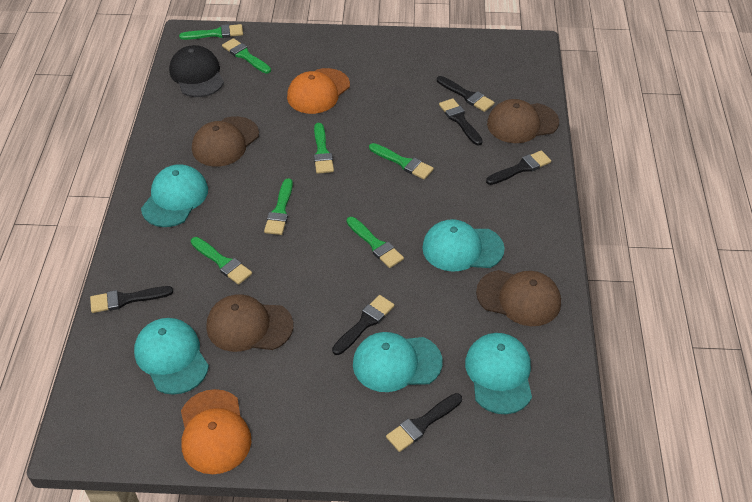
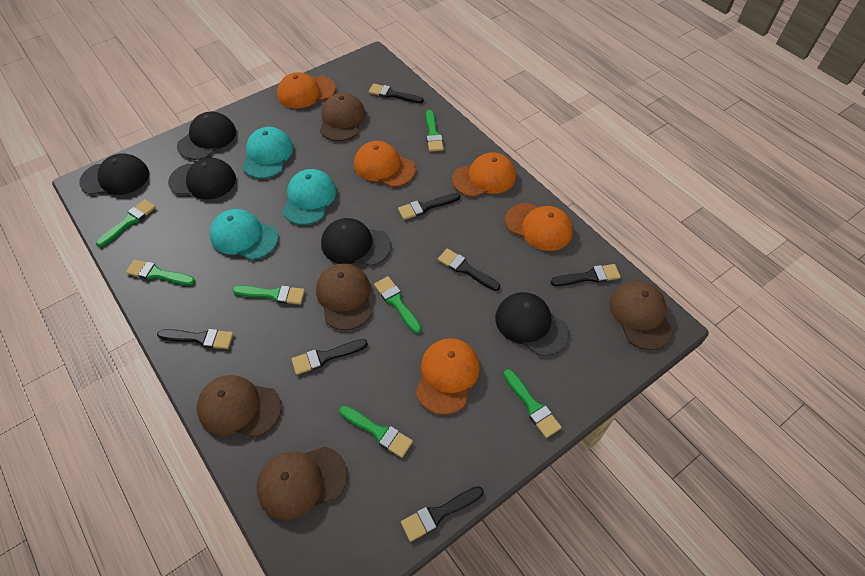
black brush: [90,286,173,313] [332,295,394,355] [386,393,462,452] [437,76,495,112] [439,98,482,146] [486,150,551,185] = 6 -> [157,329,233,349] [291,339,368,375] [369,83,424,103] [398,193,460,220] [401,486,484,542] [438,249,500,291] [551,264,621,286] = 7
black cap: [169,45,224,97] = 1 -> [79,153,149,195] [168,157,236,199] [177,111,236,160] [321,218,392,266] [495,292,569,356] = 5
brown cap: [192,116,259,167] [206,294,293,352] [476,270,561,326] [487,99,559,143] = 4 -> [197,375,282,438] [257,446,348,520] [316,263,372,330] [320,93,366,141] [609,281,673,350] = 5
orange cap: [181,389,251,474] [287,68,350,114] = 2 -> [277,72,336,108] [354,141,416,187] [416,338,480,415] [452,152,516,197] [505,203,573,251] = 5
turquoise cap: [134,318,209,395] [141,164,208,227] [353,332,443,392] [422,219,505,272] [465,333,532,414] = 5 -> [210,209,278,260] [242,127,293,179] [282,169,336,225] = 3

